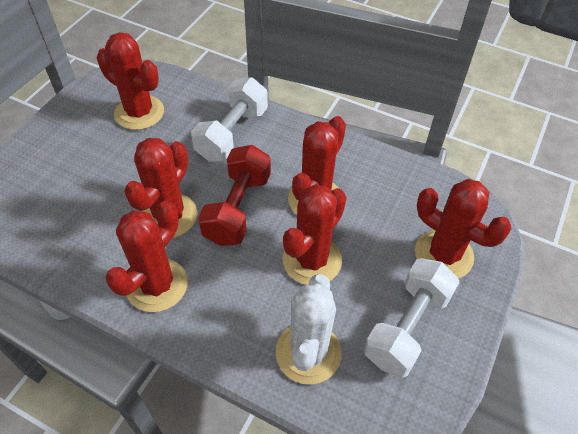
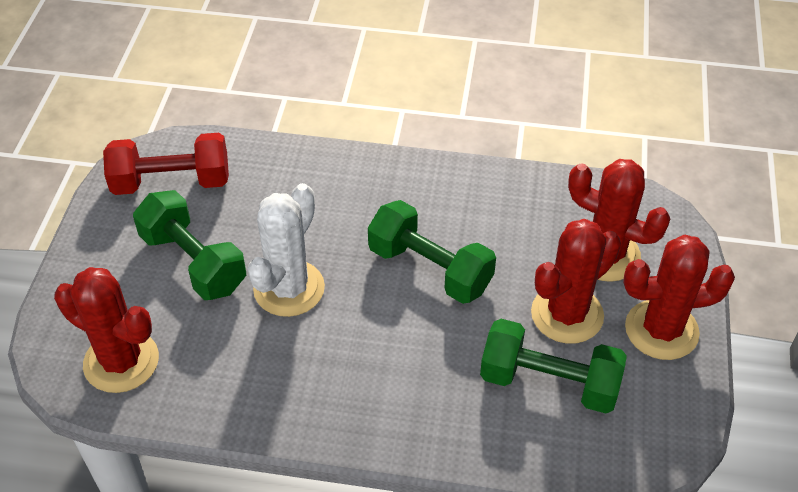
green dumbbell: none = 0 -> [133,190,246,300] [368,200,496,304] [480,319,627,414] = 3
red cactus: [97,32,164,130] [105,201,188,312] [124,138,198,238] [283,184,347,285] [288,116,346,215] [415,179,512,278] = 6 -> [54,267,159,393] [531,219,621,344] [568,159,670,282] [623,235,735,360] = 4
white dumbbell: [191,77,268,162] [364,258,459,377] = 2 -> none = 0

